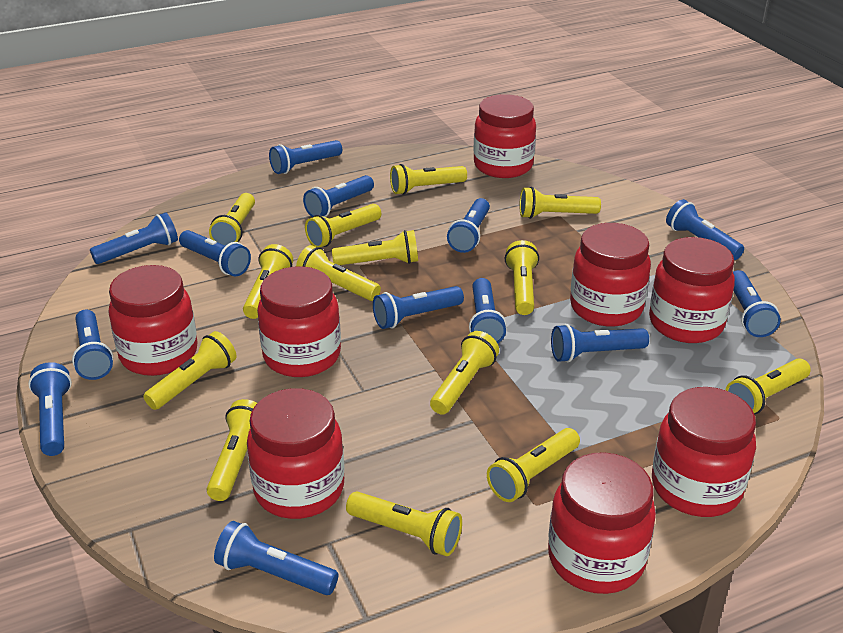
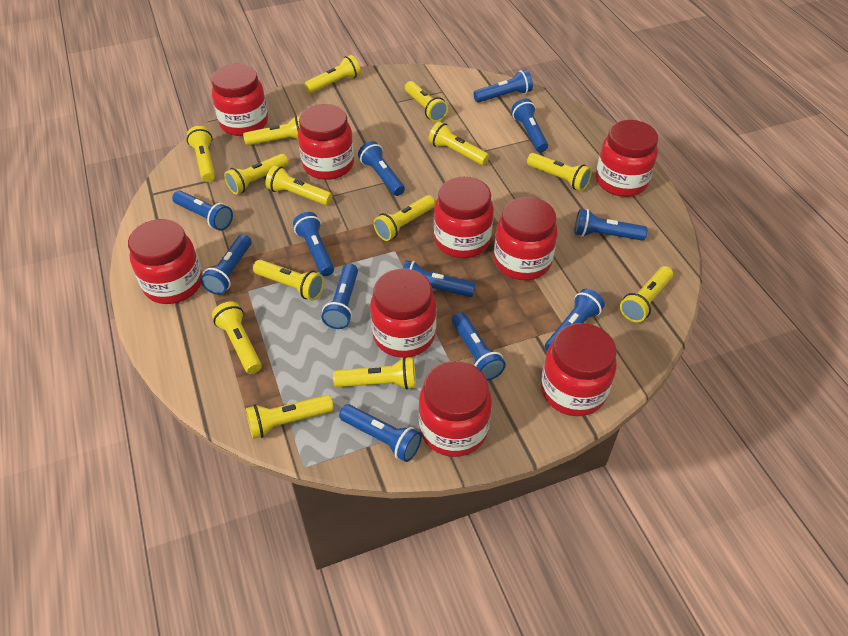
blue flashlight: [28,362,72,456] [72,310,113,380] [90,213,178,264] [179,230,251,276] [214,521,339,595] [269,140,342,174] [303,175,374,217] [373,286,464,329] [447,198,490,253] [469,278,507,344] [551,324,649,362] [666,199,744,260] [733,270,781,337] = 13 -> [172,191,233,231] [200,234,251,295] [293,212,334,276] [321,264,358,329] [339,404,422,462] [358,141,405,196] [403,260,476,297] [452,312,506,381] [473,70,533,103] [511,99,548,153] [545,289,605,351] [574,209,648,241] = 12
red jar: [108,265,197,376] [247,388,344,519] [257,266,341,377] [473,94,536,178] [548,452,656,594] [570,223,651,327] [649,237,735,343] [652,387,756,517] = 8 -> [128,219,202,304] [211,64,268,136] [298,104,354,180] [370,269,436,358] [419,361,492,457] [434,177,494,258] [494,197,558,280] [541,323,617,416] [596,120,658,197] = 9

